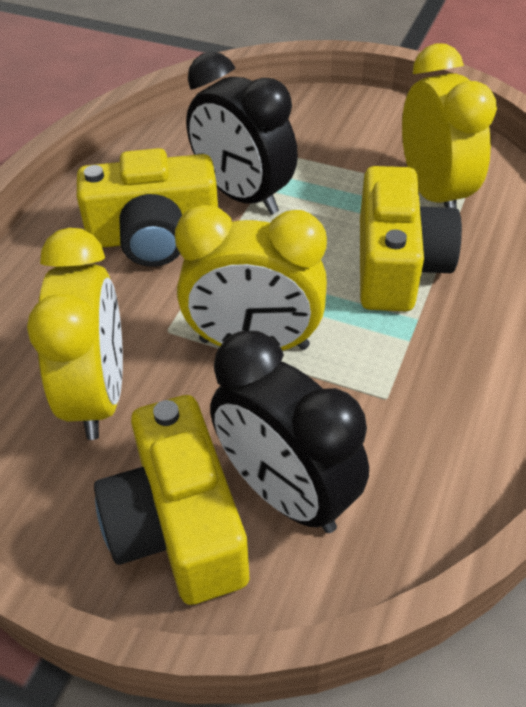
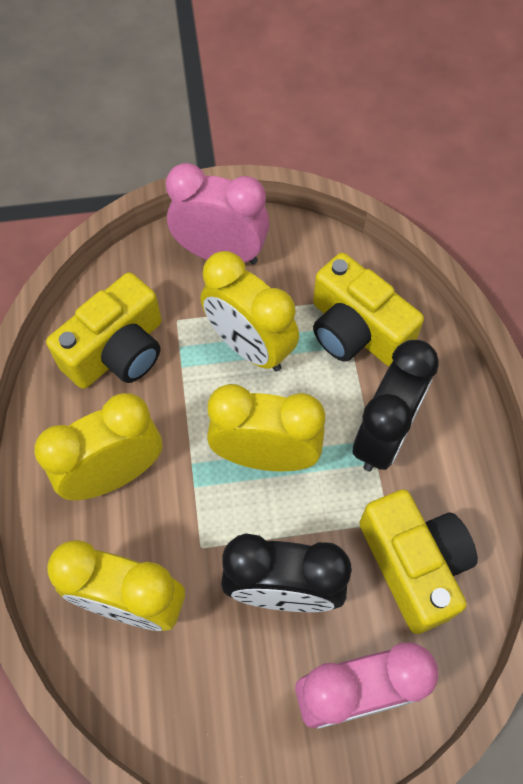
pink clock: none = 0 -> [166,163,269,264] [295,642,439,729] = 2
yellow clock: [27,228,123,440] [175,205,327,351] [402,43,497,208] = 3 -> [34,393,162,500] [47,540,185,631] [201,251,299,372] [207,384,325,471] = 4

